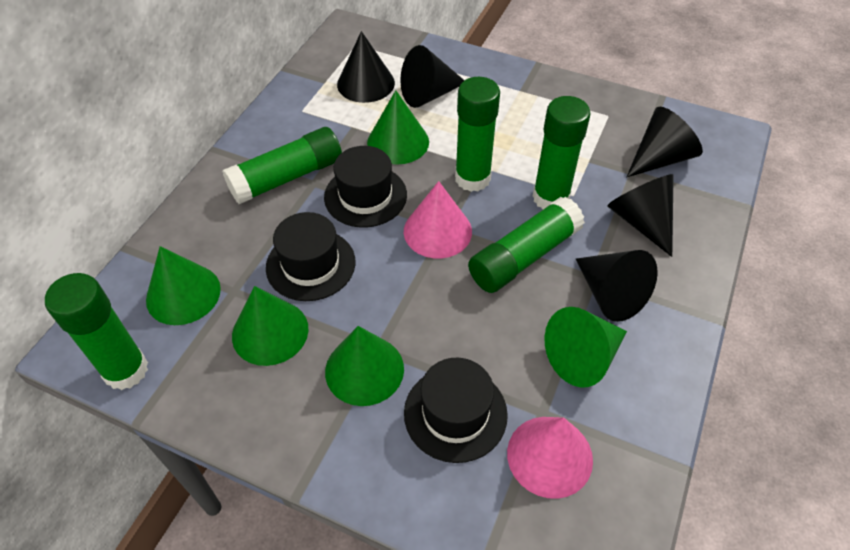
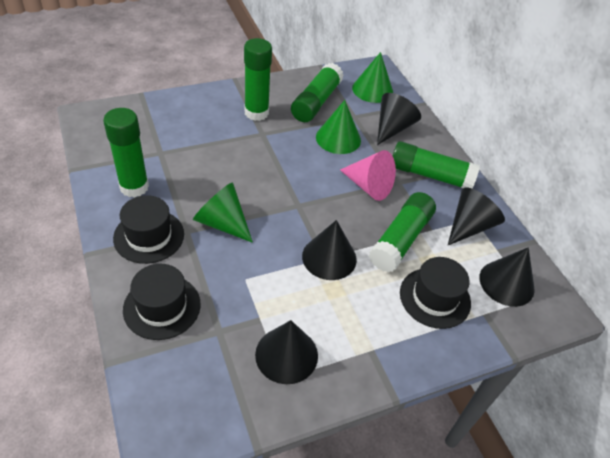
green cone: [146,246,221,325] [232,286,308,366] [325,326,404,406] [367,90,429,164] [545,307,627,387] = 5 -> [193,182,253,243] [316,100,361,154] [352,52,393,103] = 3
pink cone: [404,181,472,259] [507,417,593,499] = 2 -> [340,150,396,201] = 1

